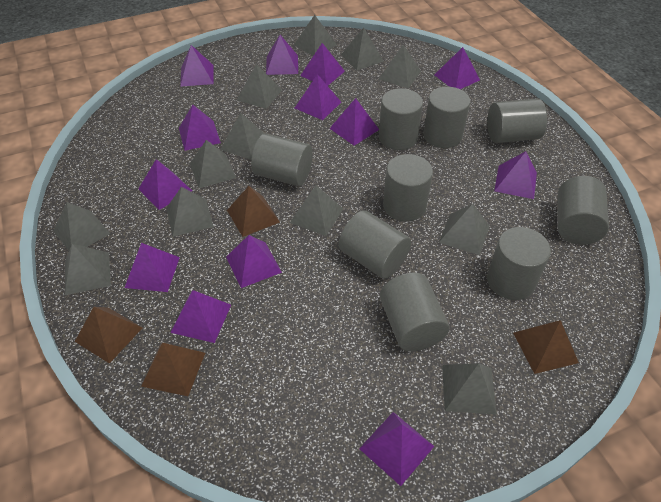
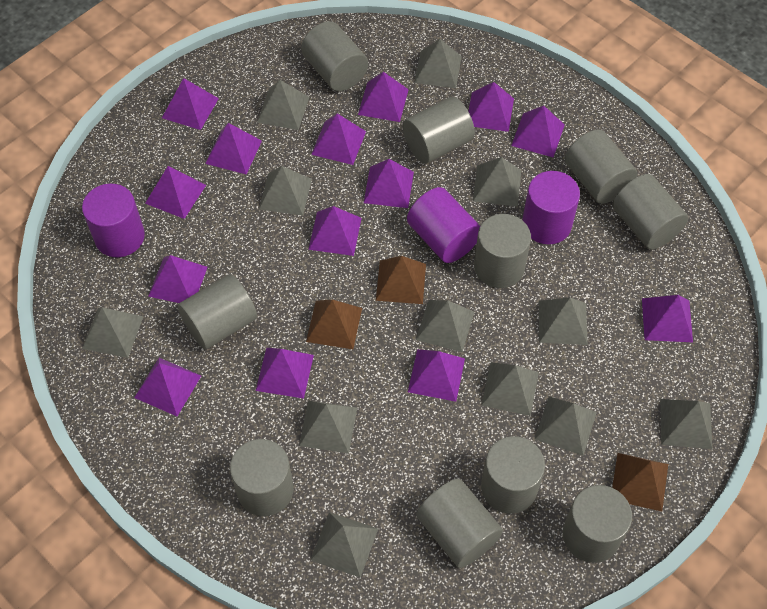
brown pyramid: [75,307,142,364] [141,343,205,396] [227,186,280,237] [513,320,579,374] = 4 -> [306,300,362,349] [376,256,426,304] [612,453,668,512] = 3
grey cylinder: [251,133,313,186] [339,210,411,279] [379,88,423,150] [380,272,449,351] [383,154,433,221] [423,87,470,148] [487,98,547,143] [487,227,551,300] [558,176,609,245] = 9 -> [178,274,257,350] [230,439,294,516] [301,21,368,91] [403,97,475,164] [416,479,503,568] [474,214,531,288] [481,436,545,514] [563,485,632,563] [564,129,637,204] [612,174,688,250] = 10
purple cylinder: none = 0 -> [82,184,145,257] [407,187,480,263] [522,171,580,244] = 3
purple pyramid: [125,243,180,292] [139,159,192,210] [171,290,231,343] [179,105,221,151] [180,45,214,87] [226,235,282,288] [266,35,298,75] [295,74,341,120] [300,43,345,86] [329,98,379,146] [359,412,434,486] [435,47,480,89] [494,151,537,199] = 13 -> [134,358,201,416] [145,166,206,219] [148,255,208,303] [162,78,219,130] [205,123,262,174] [256,348,314,399] [308,206,362,256] [311,114,366,165] [358,72,409,122] [364,159,414,208] [408,349,465,402] [468,82,514,132] [511,106,565,157] [642,295,693,342] = 14

